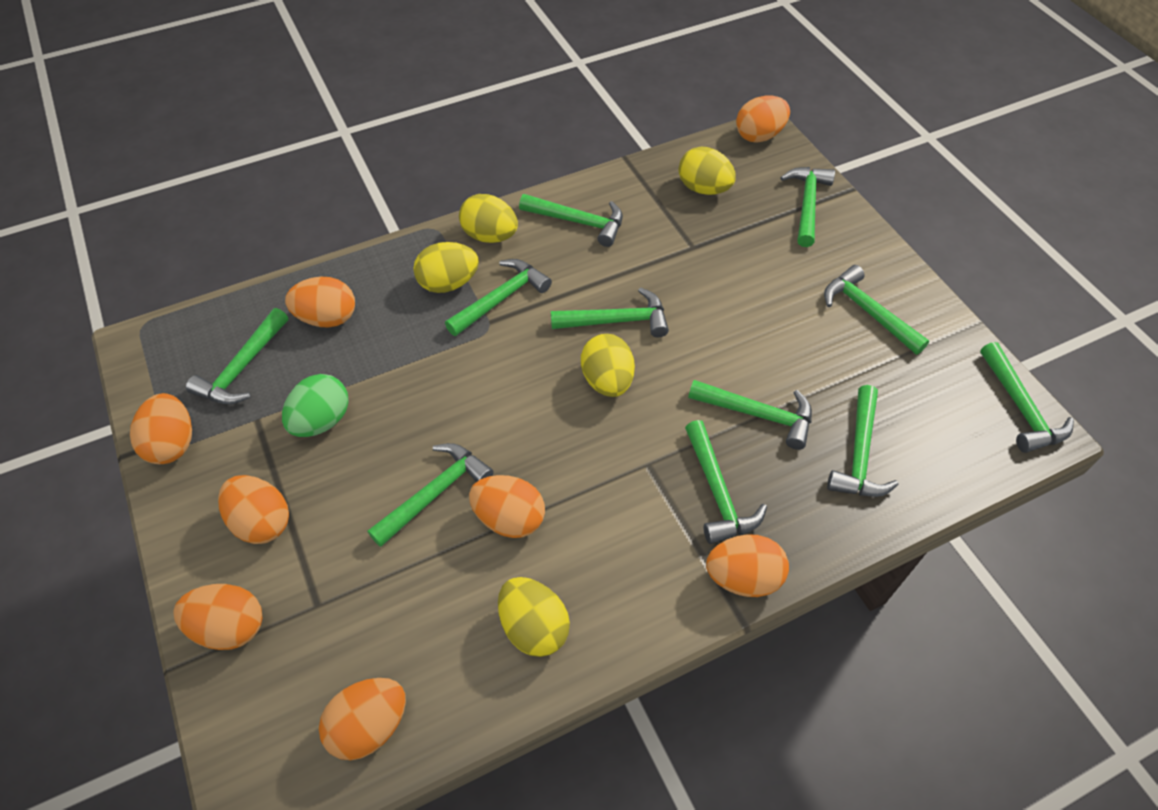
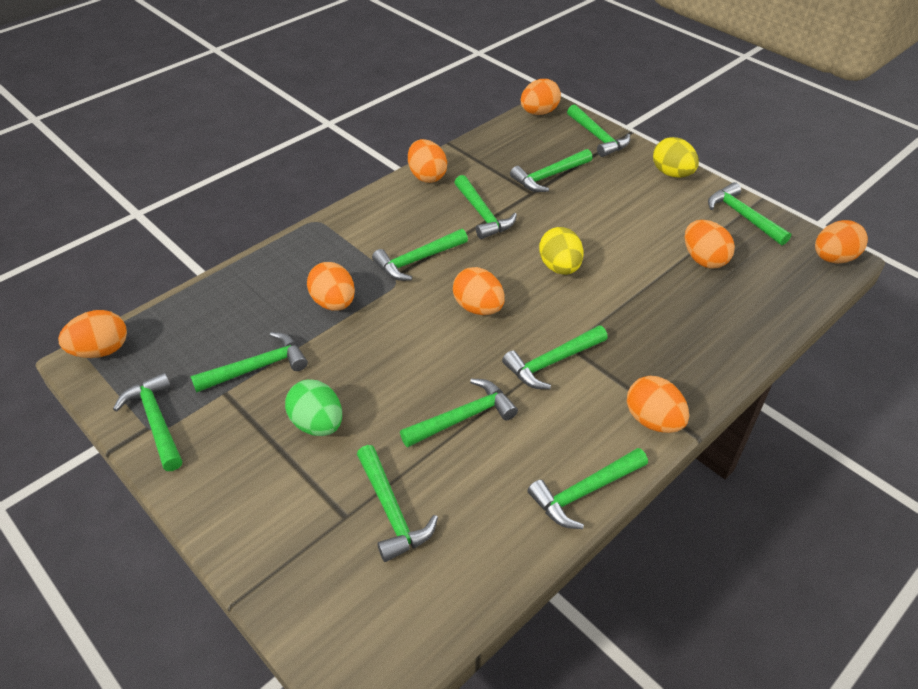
yellow egg: [413,242,479,293] [459,194,518,243] [498,577,570,657] [581,334,635,397] [679,147,736,195] = 5 -> [539,227,584,275] [653,137,699,178] = 2

